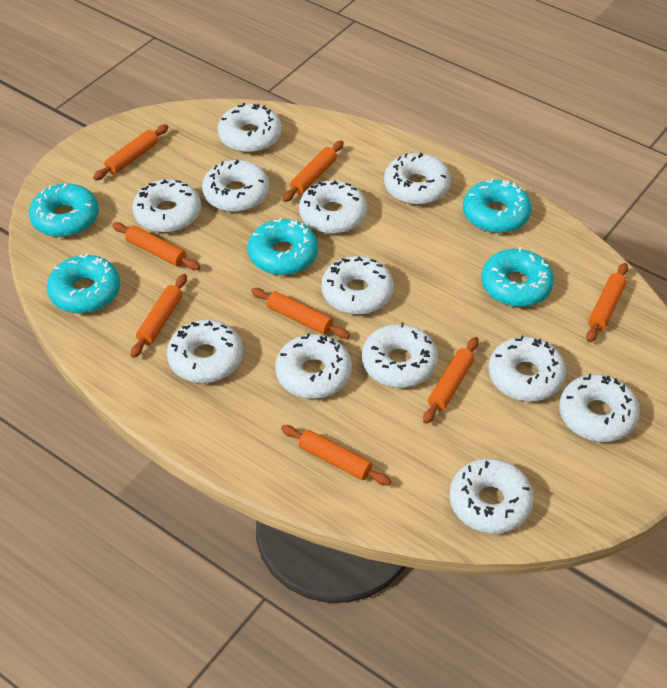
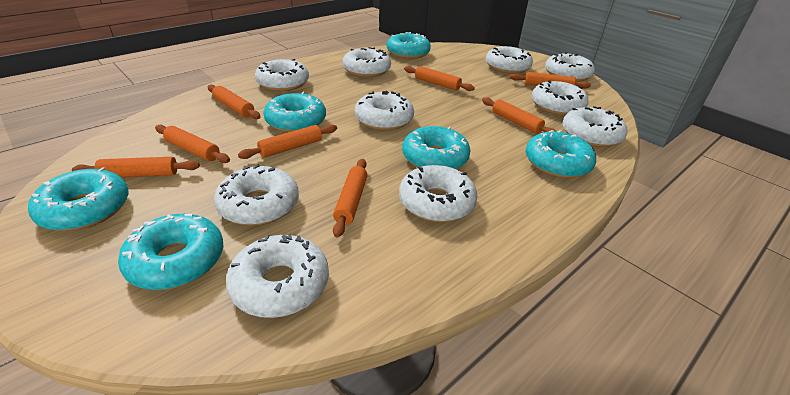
turquoise donut: [29,183,99,237] [47,253,120,314] [248,218,318,275] [463,178,532,233] [481,247,554,307] = 5 -> [28,167,129,231] [118,214,223,290] [263,92,326,132] [387,32,431,59] [402,126,471,169] [525,130,596,178] = 6
white donut: [133,179,201,233] [167,320,243,383] [202,160,269,212] [218,103,282,153] [275,333,352,399] [299,180,367,234] [321,256,394,315] [362,322,438,388] [384,153,451,205] [449,458,534,534] [488,336,566,402] [559,374,640,442] = 12 -> [214,164,299,226] [226,234,329,318] [255,59,309,91] [343,47,391,77] [355,91,414,131] [399,165,478,222] [486,46,533,74] [532,80,589,116] [545,52,595,82] [562,106,627,147] = 10

